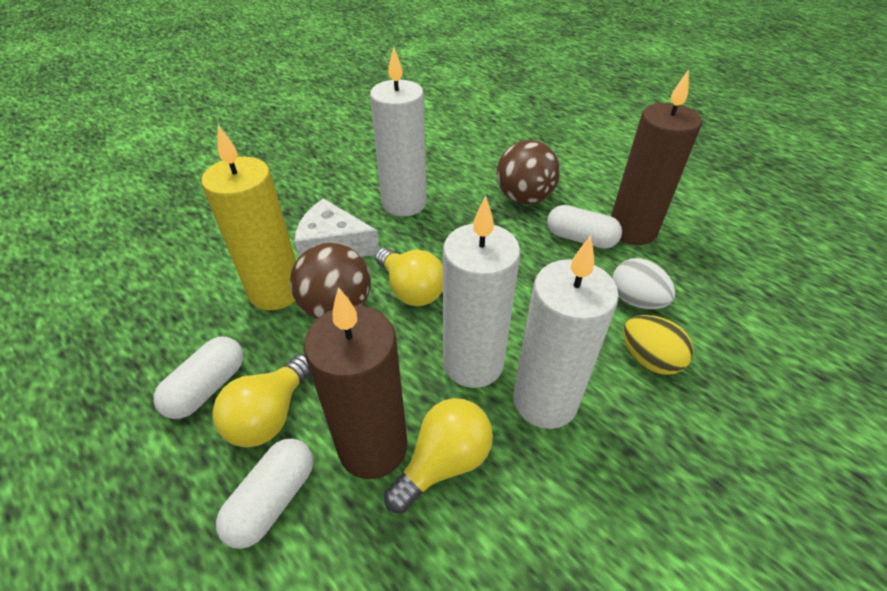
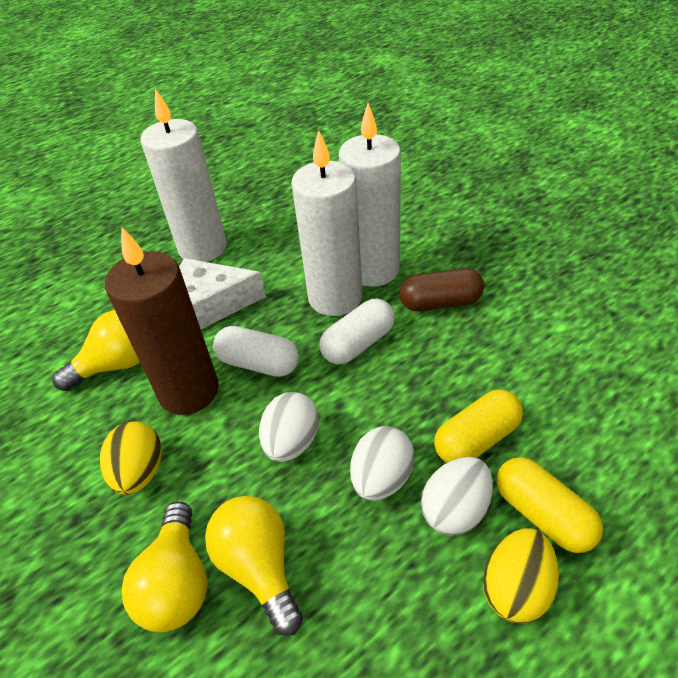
brown ball: [290,243,371,319] [497,140,560,204] = 2 -> none = 0
brown candle: [304,287,407,479] [611,70,702,245] = 2 -> [105,227,219,415] = 1
brown capsule: none = 0 -> [399,268,484,311] = 1
white capsule: [153,337,243,419] [216,439,313,549] [547,205,622,249] = 3 -> [213,326,299,377] [319,299,395,364] = 2
white egg: [612,258,675,309] = 1 -> [259,392,319,462] [350,426,415,501] [421,457,493,536] = 3
yellow candle: [201,125,296,310] = 1 -> none = 0
yellow capsule: none = 0 -> [434,390,523,463] [497,457,603,553] = 2
yellow egg: [623,315,694,375] = 1 -> [100,421,162,495] [483,528,559,623] = 2

